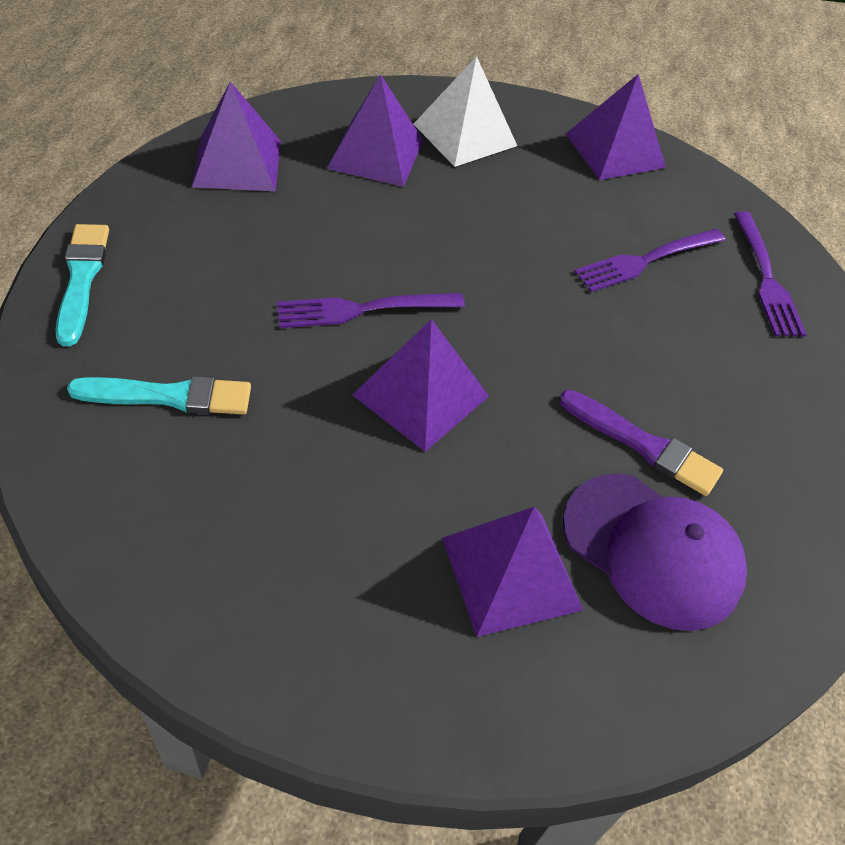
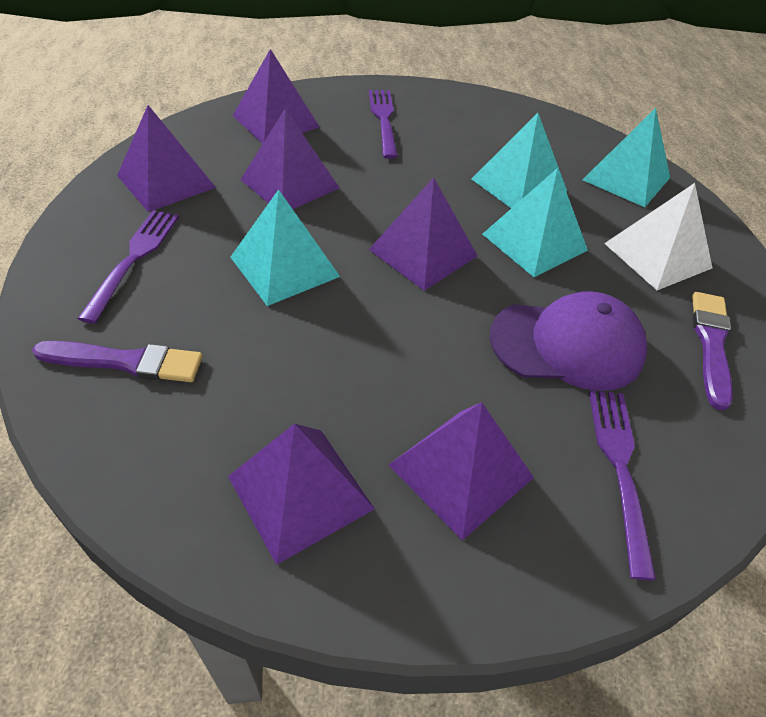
purple brush: [559,390,723,496] = 1 -> [32,341,203,382] [692,292,733,411] = 2
purple pyramid: [192,82,281,191] [327,74,423,187] [352,319,489,452] [442,507,583,637] [566,74,666,180] = 5 -> [117,105,216,212] [228,424,375,565] [233,49,319,144] [240,109,339,209] [369,177,477,291] [389,402,534,540] = 6
turquoise brush: [55,224,109,346] [67,376,251,414] = 2 -> none = 0
turquoise pyramid: none = 0 -> [230,189,340,306] [472,113,567,208] [482,168,588,277] [582,108,670,207] = 4

